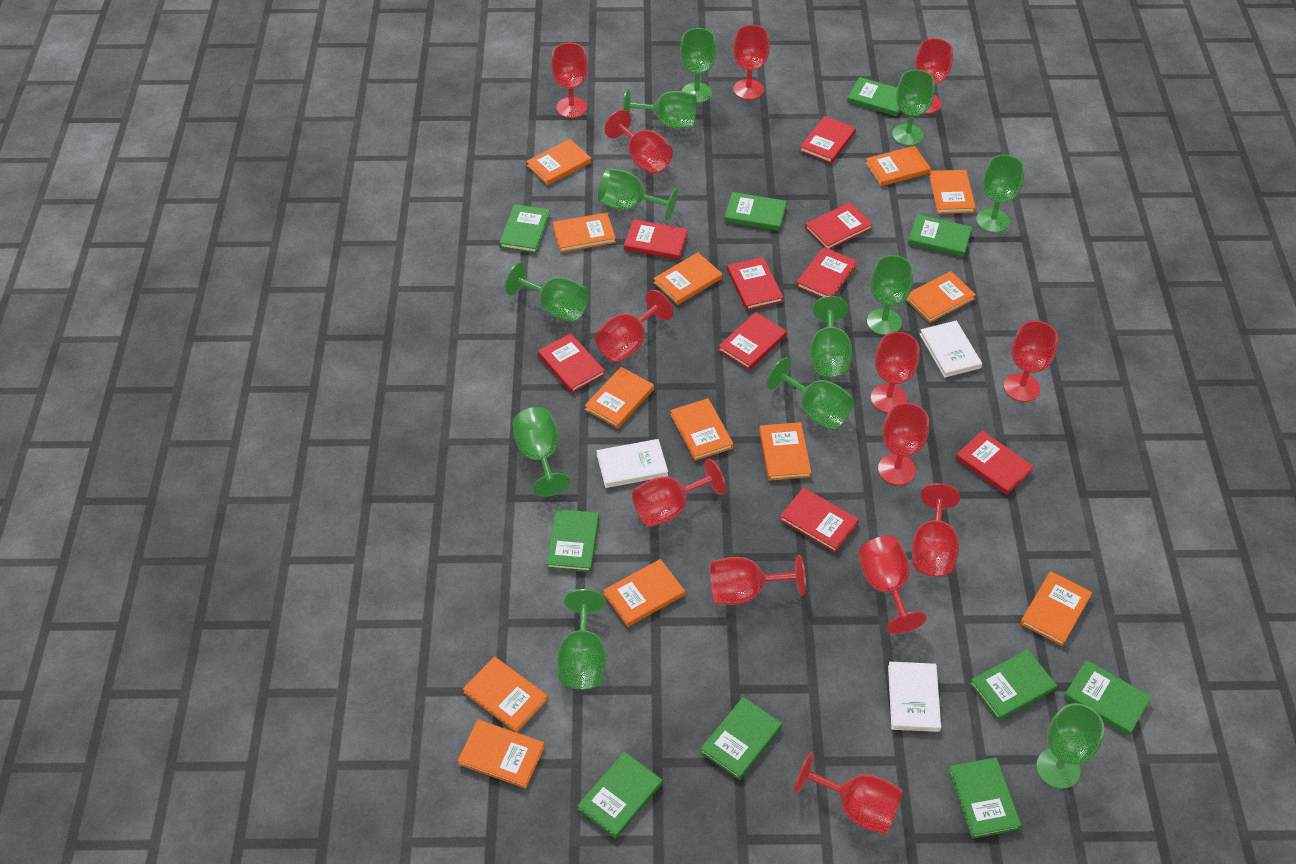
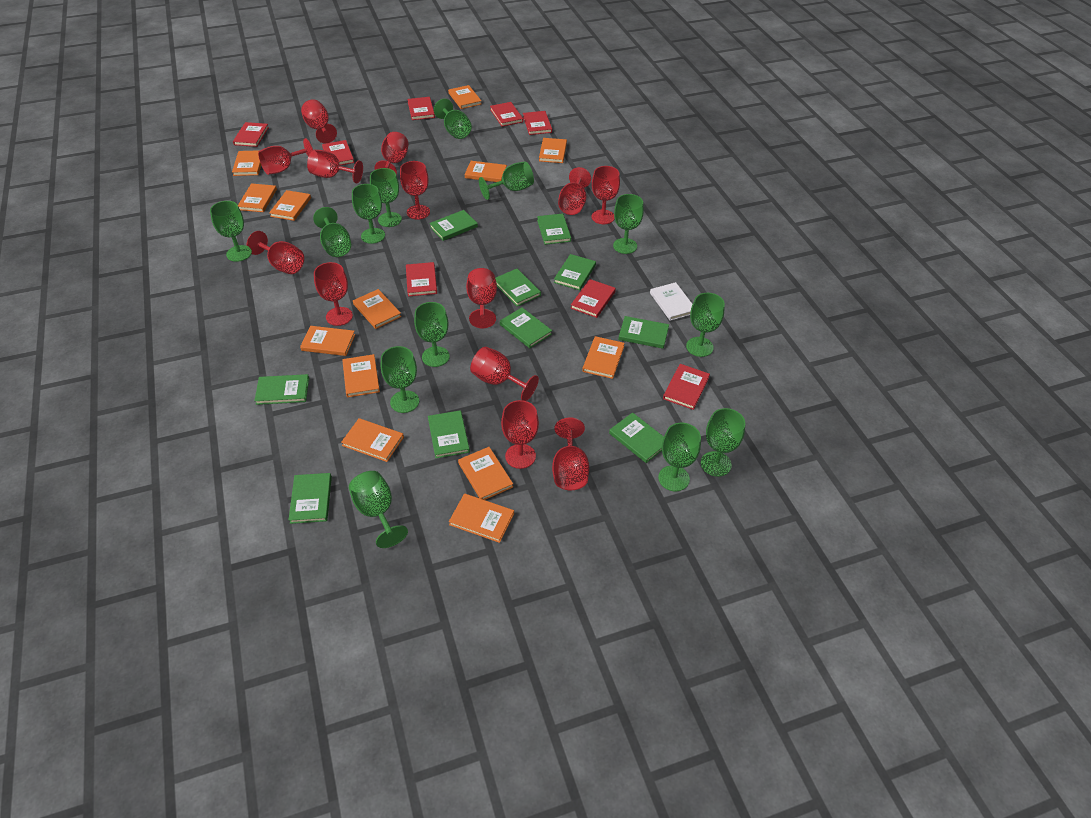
green goblet: [505,262,589,322] [512,407,571,497] [557,589,606,690] [598,168,678,221] [623,89,697,129] [680,28,716,103] [767,357,854,430] [810,296,852,378] [867,255,913,335] [892,70,935,146] [976,155,1025,233] [1036,703,1104,789] = 12 -> [210,201,251,262] [313,207,351,257] [349,471,408,548] [352,184,385,244] [370,168,402,227] [381,346,419,413] [414,302,450,367] [434,99,472,139] [479,161,534,200] [613,194,644,254] [658,423,701,491] [686,293,725,357] [701,408,745,477] = 13
red book: [538,333,605,393] [624,219,688,260] [718,312,787,370] [727,257,784,310] [779,487,859,553] [796,247,857,298] [800,116,856,164] [805,202,873,249] [955,431,1034,495] = 9 -> [233,122,269,147] [322,140,354,166] [406,262,437,297] [407,97,435,120] [490,102,523,127] [523,111,552,135] [571,279,616,318] [663,364,710,410] = 8
white book: [597,439,668,488] [888,662,941,732] [920,321,982,378] = 3 -> [650,282,693,321] = 1

